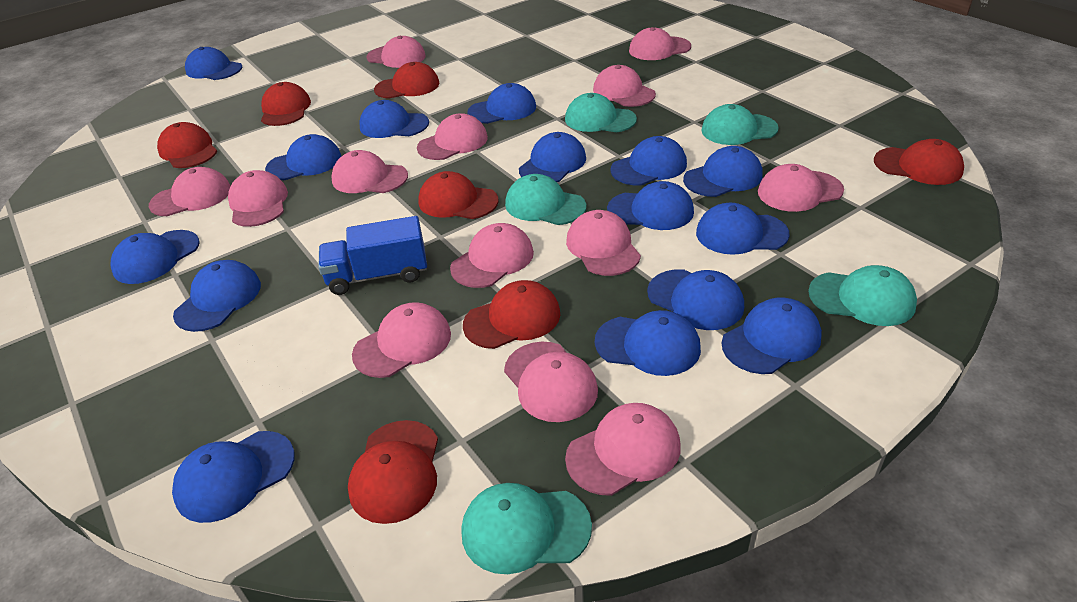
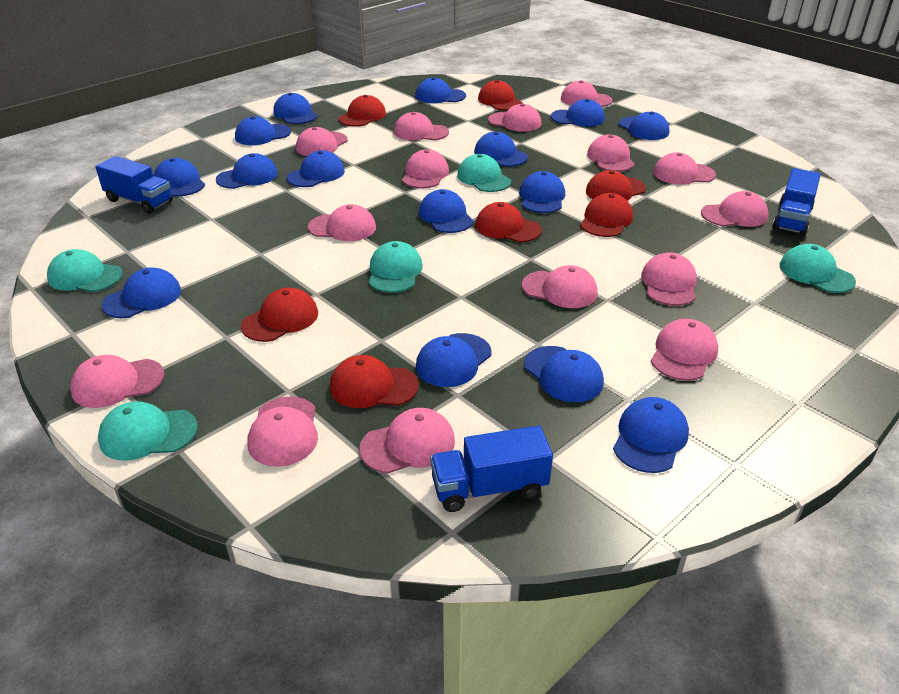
blue truck: [318,216,427,295] = 1 -> [95,156,173,214] [430,426,553,512] [772,168,821,236] = 3
pink cap: [149,167,231,216] [228,170,288,227] [331,150,408,193] [352,302,451,378] [366,36,426,68] [417,113,488,160] [450,223,534,288] [504,342,598,422] [565,403,681,496] [566,210,641,276] [593,65,656,107] [629,27,691,60] [758,164,844,212] = 13 -> [70,355,165,408] [248,396,318,467] [296,127,348,156] [308,204,376,241] [359,408,455,474] [394,112,449,140] [402,149,449,188] [488,104,541,132] [522,265,598,308] [561,80,612,107] [587,135,635,172] [641,252,697,306] [651,319,718,381] [653,152,716,184] [701,191,769,227] = 15

